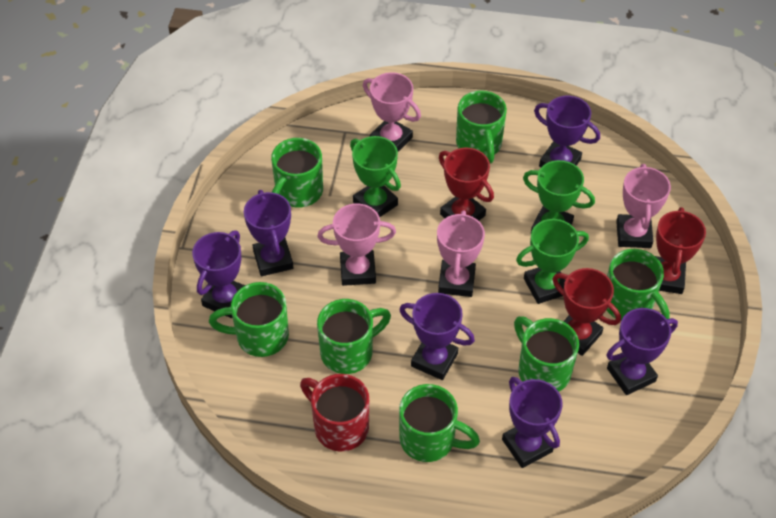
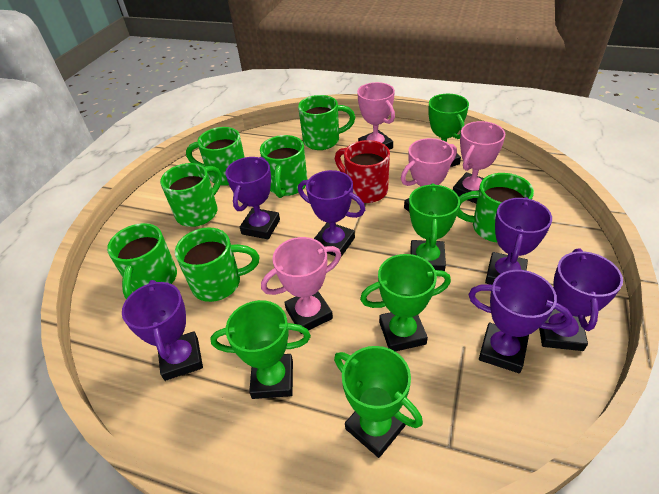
green trophy: [350,136,401,217] [516,219,589,304] [523,160,595,232] = 3 -> [210,300,311,399] [334,346,423,458] [360,254,451,351] [409,184,460,271] [428,94,469,167] = 5
red trophy: [439,148,494,221] [553,268,621,356] [655,207,706,294] = 3 -> none = 0

